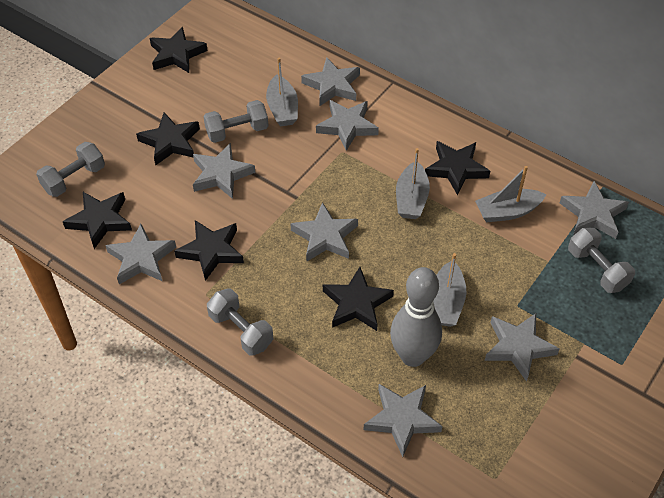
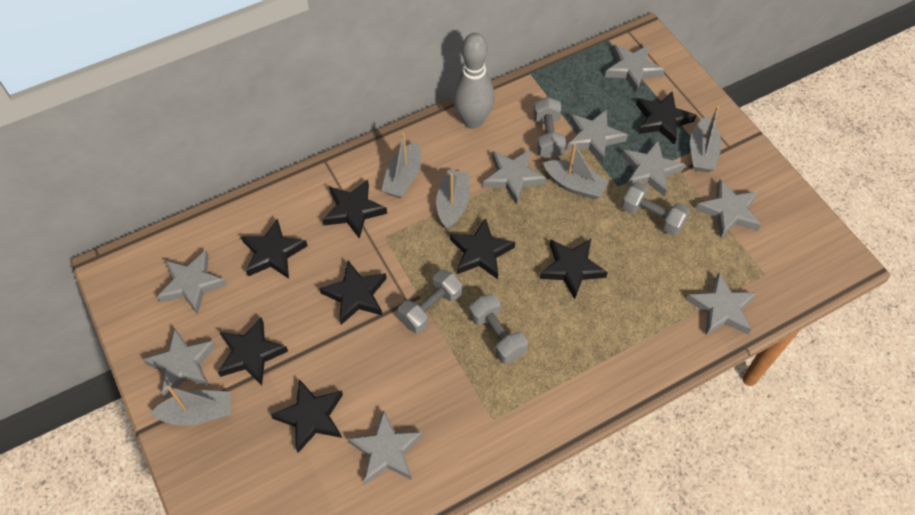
black star: [63,192,132,249] [136,112,200,165] [150,27,208,73] [174,220,244,281] [323,267,394,331] [425,141,490,195] = 6 -> [218,317,288,386] [241,219,308,279] [271,379,343,453] [319,261,387,325] [322,180,387,239] [450,218,515,279] [540,239,608,299] [636,91,697,145] = 8
grey boat: [266,58,298,127] [396,148,430,219] [433,253,466,327] [475,166,546,222] = 4 -> [151,386,230,426] [381,133,421,199] [436,170,469,230] [543,143,609,199] [690,106,722,172] = 5
grey star: [105,224,176,284] [193,143,255,199] [290,202,358,262] [301,57,360,106] [316,100,379,151] [363,384,443,457] [485,313,560,382] [560,181,629,239] = 8 -> [142,329,216,398] [157,250,227,314] [348,410,423,484] [483,149,547,205] [567,109,628,163] [605,44,665,93] [622,140,685,197] [686,272,757,335] [695,179,761,238] = 9

